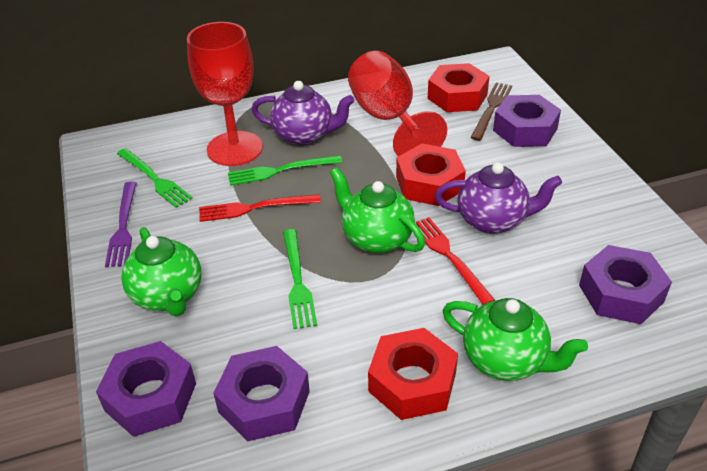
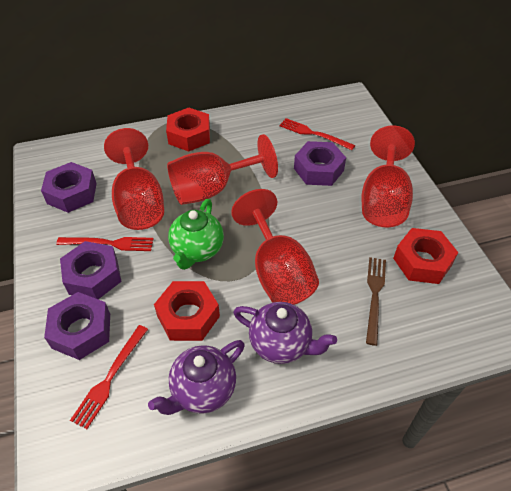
green fork: [117,148,193,208] [228,155,342,186] [283,229,317,329] = 3 -> none = 0
green teapot: [121,227,201,317] [330,167,425,253] [442,298,588,381] = 3 -> [168,199,224,270] = 1
purple fork: [105,181,137,267] = 1 -> none = 0
red fork: [199,194,321,222] [416,217,495,305] = 2 -> [56,237,154,251] [70,325,148,429] [279,118,355,150] = 3
red goblet: [187,22,263,166] [348,51,447,156] = 2 -> [104,128,164,230] [167,134,278,205] [231,189,319,305] [361,125,415,227] = 4

